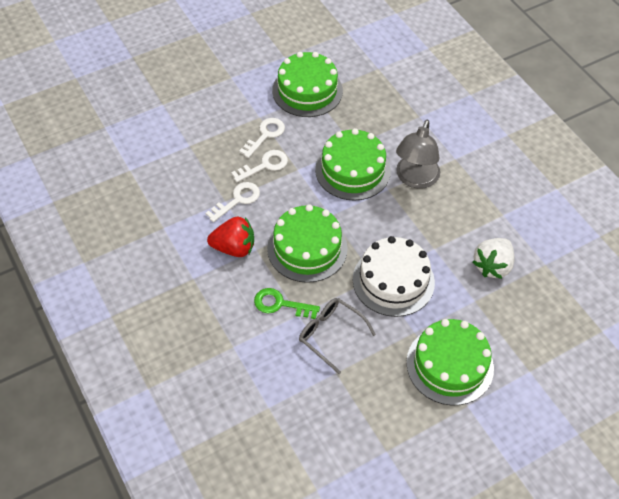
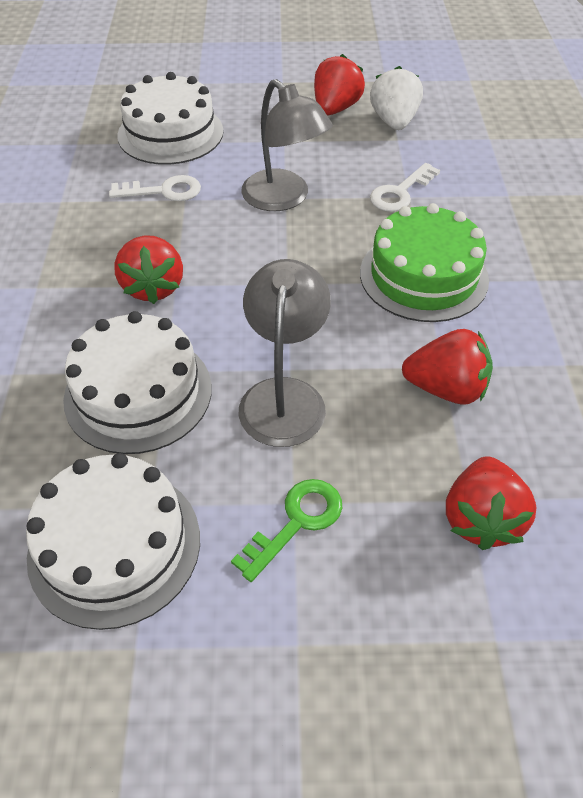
green cake: [267,204,348,283] [272,52,343,117] [315,128,391,201] [406,319,494,406] = 4 -> [360,203,489,322] = 1
grey glasses: [299,298,376,374] = 1 -> none = 0
grey lamp: [396,120,440,189] = 1 -> [239,259,331,447] [241,79,333,211] = 2
red strawberry: [207,216,254,257] = 1 -> [114,235,183,304] [314,54,365,116] [402,329,493,405] [446,456,536,550] = 4
white cake: [353,236,435,317] = 1 -> [26,453,200,630] [63,311,212,454] [117,72,224,165] = 3
white key: [206,182,260,222] [231,150,288,182] [239,118,285,158] = 3 -> [109,175,201,201] [370,163,440,212] = 2

